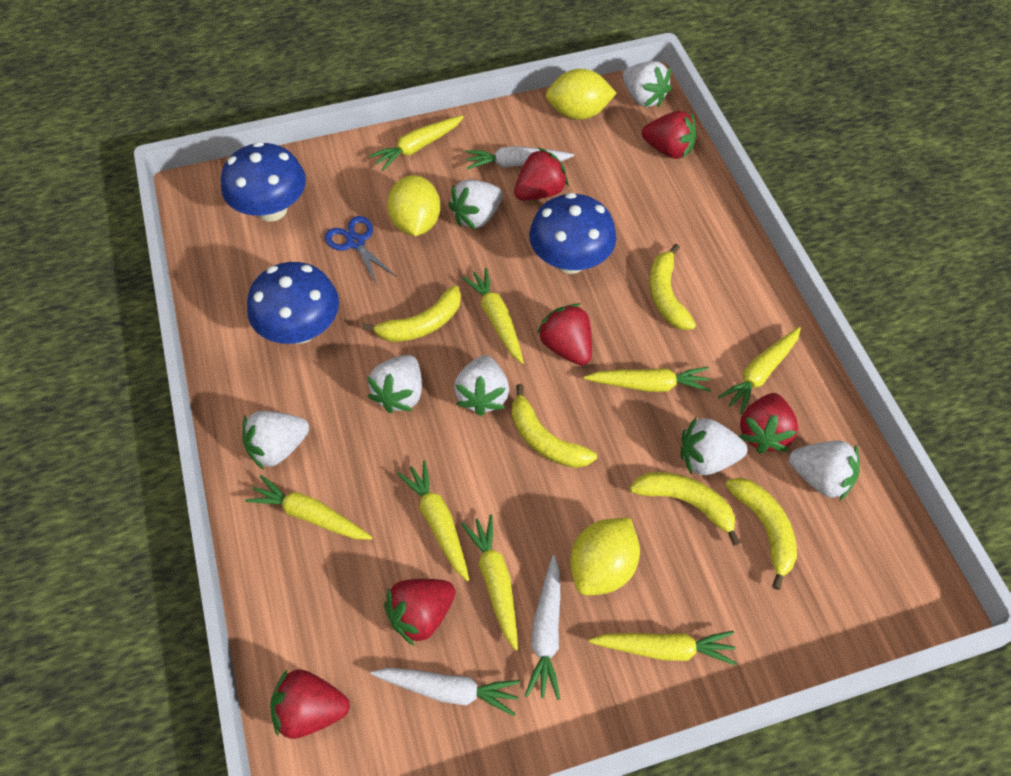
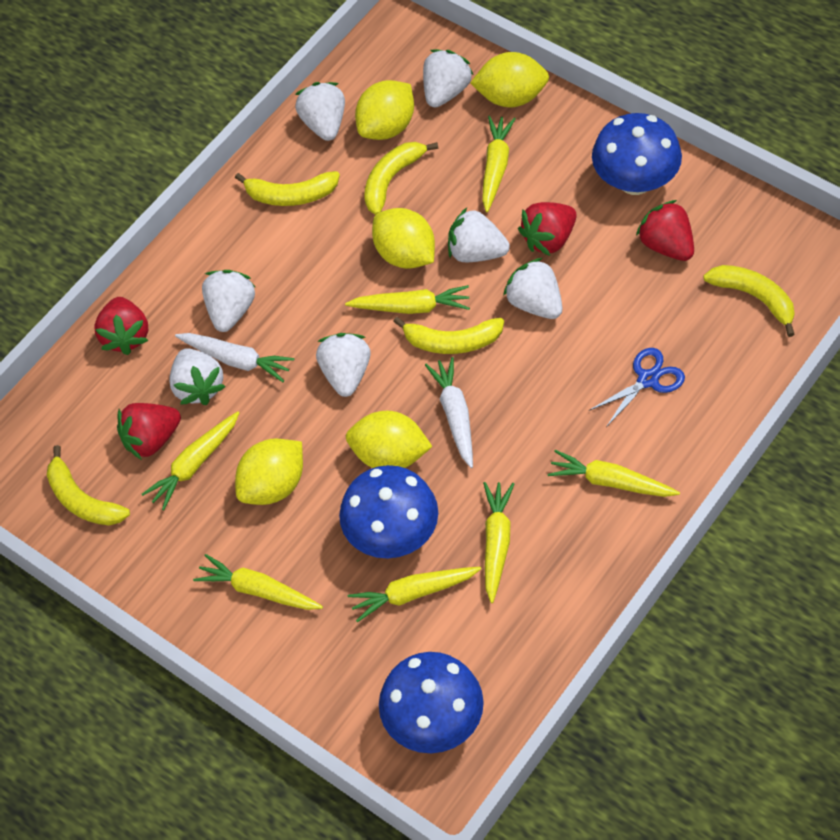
red strawberry: [270,669,350,739] [384,579,455,646] [514,148,568,201] [537,303,592,365] [642,111,696,159] [739,393,798,453] = 6 -> [94,297,149,355] [117,403,181,460] [518,202,577,256] [636,200,694,261] = 4
white carrot: [371,668,520,716] [465,146,574,170] [525,556,560,700] = 3 -> [175,333,294,382] [425,357,473,468] = 2
yellow carrot: [245,475,373,540] [369,115,464,171] [397,460,469,581] [462,268,524,364] [462,515,518,650] [584,367,711,392] [588,631,737,665] [718,327,801,415] = 8 -> [142,411,239,510] [193,554,323,610] [345,285,470,314] [348,567,481,622] [482,116,516,212] [483,482,514,603] [548,450,680,497] = 7
yellow lemon: [387,175,441,236] [546,69,616,120] [570,518,640,595] = 3 -> [235,438,303,505] [346,411,433,468] [355,80,414,140] [372,208,435,269] [470,52,549,107] = 5

